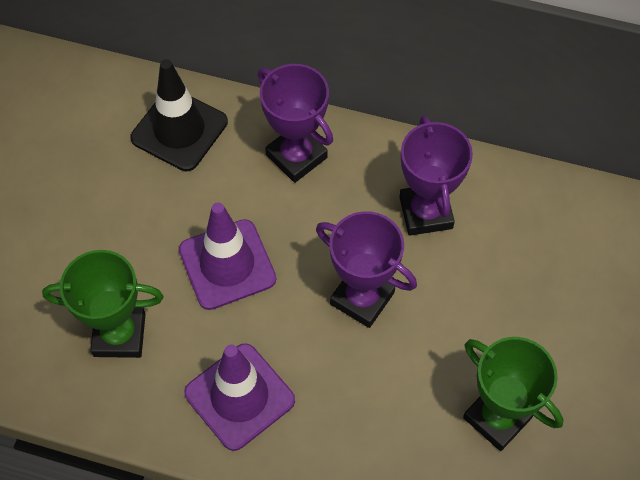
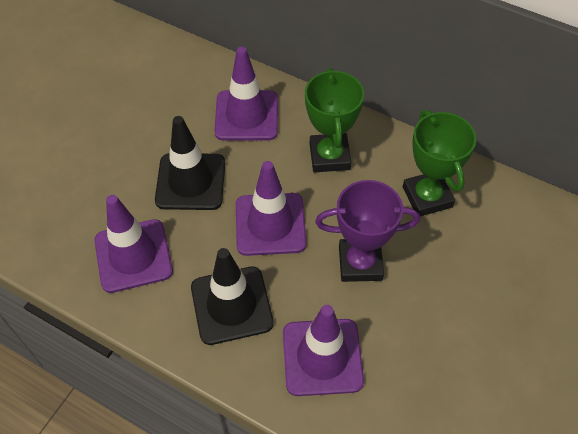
black traffic cone: [130,59,228,171] = 1 -> [155,116,225,210] [191,248,274,345] = 2
purple traffic cone: [179,202,276,310] [184,343,295,451] = 2 -> [94,195,173,293] [214,47,278,141] [236,161,306,256] [283,305,364,396] = 4
purple trophy: [258,64,333,183] [316,211,417,328] [399,115,473,236] = 3 -> [315,180,420,282] = 1

